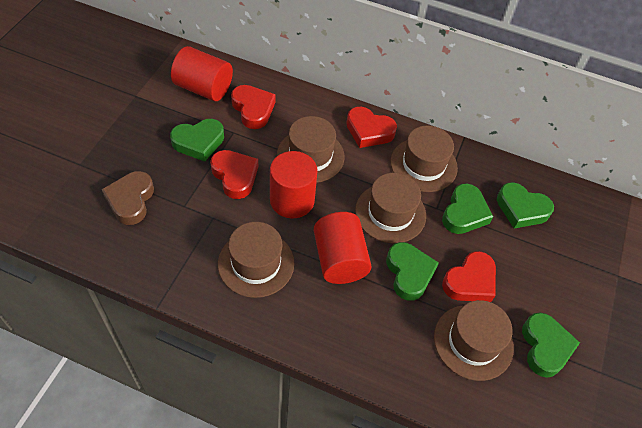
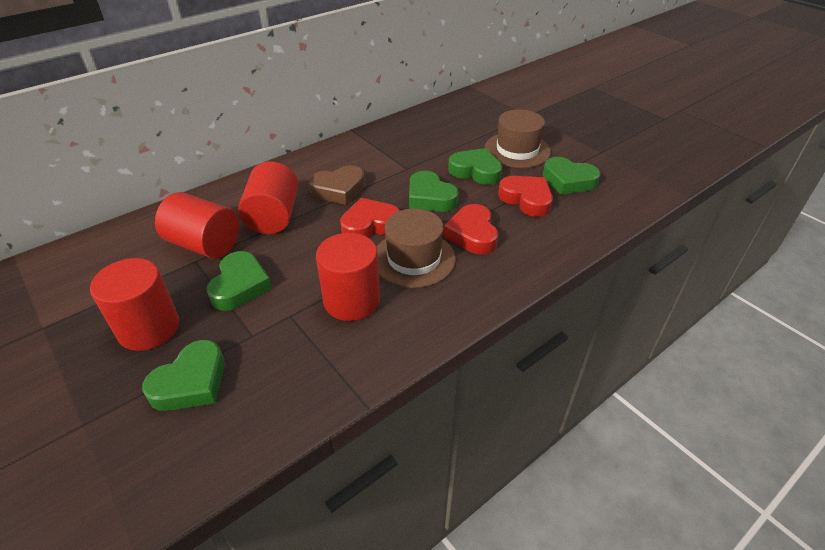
brown hat: [218,222,294,298] [277,116,345,183] [355,173,426,243] [390,126,458,192] [434,300,514,381] = 5 -> [377,209,456,288] [485,109,551,168] = 2
red cylinder: [171,46,233,101] [270,151,318,219] [314,212,372,284] = 3 -> [90,258,179,351] [155,192,239,258] [238,162,298,234] [316,233,380,321] = 4
red heart: [210,150,258,199] [231,85,275,129] [346,107,397,148] [442,251,496,302] = 4 -> [340,198,400,238] [443,204,498,255] [498,176,553,217] = 3

